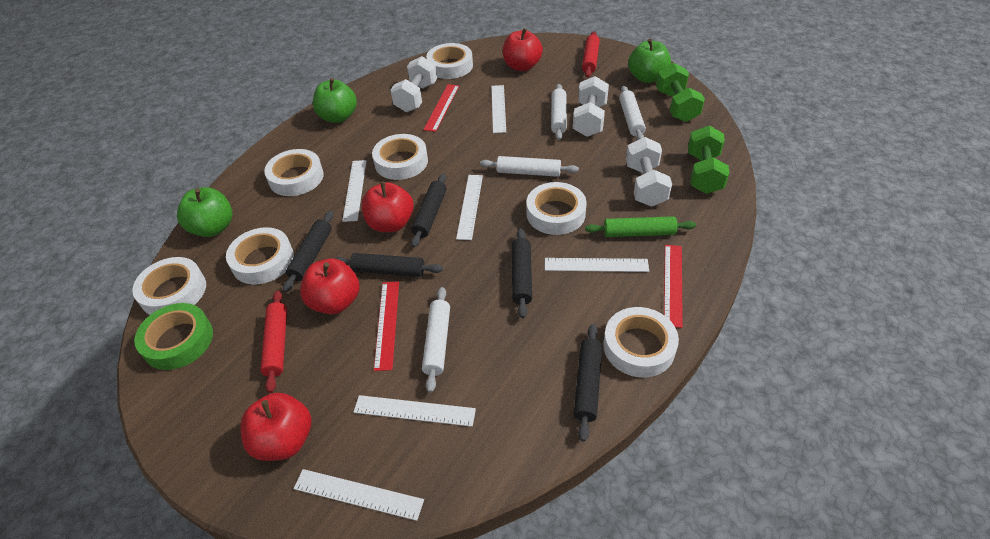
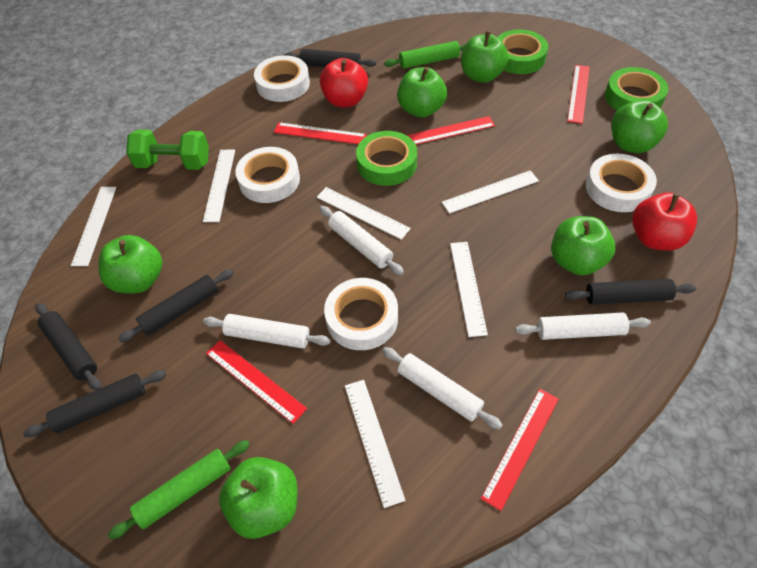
green apple: [177,187,232,237] [313,78,357,123] [628,39,671,83] = 3 -> [99,235,163,293] [219,457,297,539] [397,67,447,118] [461,31,509,83] [551,216,615,275] [611,100,668,153] = 6
green dumbbell: [656,63,705,122] [688,125,729,194] = 2 -> [126,129,209,170] = 1
green rolling pin: [585,216,696,237] = 1 -> [108,440,250,540] [384,41,465,69] = 2
green tape: [134,303,213,370] = 1 -> [356,131,417,186] [497,29,548,74] [605,67,668,110] = 3
red apple: [240,393,311,461] [300,258,360,314] [362,182,414,232] [503,28,543,71] = 4 -> [320,58,368,108] [632,193,697,251] = 2
red rolling pin: [260,290,287,393] [582,32,600,78] = 2 -> none = 0
red ruler: [374,281,399,371] [423,84,459,132] [664,245,683,328] = 3 -> [206,340,307,424] [274,122,367,144] [407,116,495,145] [481,389,559,511] [567,65,590,124] = 5
white dumbbell: [390,56,437,112] [573,76,609,137] [626,137,672,207] = 3 -> none = 0
white tape: [132,257,206,315] [226,227,294,285] [264,149,324,196] [372,134,428,180] [426,43,473,79] [526,182,587,235] [603,307,679,378] = 7 -> [235,147,300,203] [254,55,310,102] [324,278,398,350] [586,154,657,212] = 4

